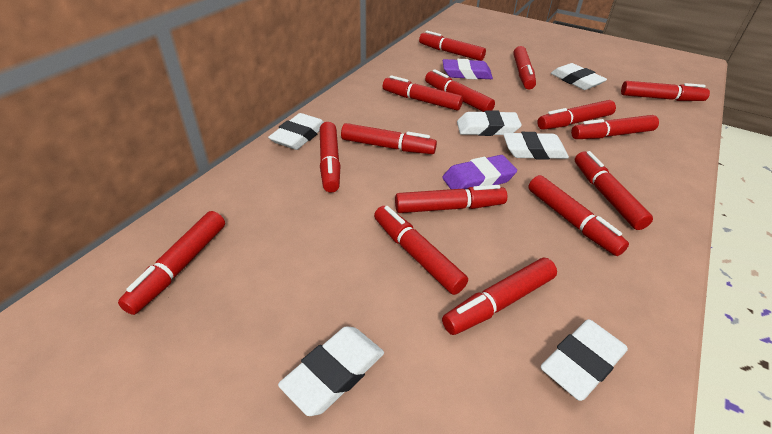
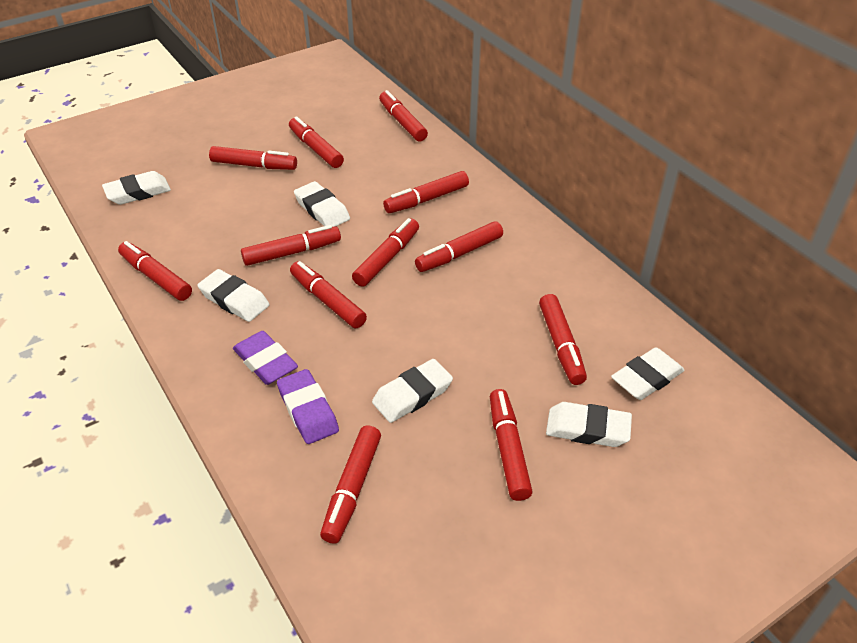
red marker: [118,211,225,315] [320,122,341,193] [341,123,437,154] [374,206,468,295] [383,75,463,111] [395,185,507,213] [419,31,486,61] [425,69,495,112] [442,258,557,335] [513,46,536,89] [528,175,629,256] [537,100,616,130] [571,115,659,139] [575,151,653,230] [621,81,710,101] = 15 -> [118,241,192,301] [209,146,297,170] [241,225,341,266] [289,116,344,168] [290,261,367,328] [320,425,381,544] [352,218,419,287] [379,90,428,142] [383,171,469,213] [415,221,503,272] [490,389,533,501] [539,294,587,385] = 12

